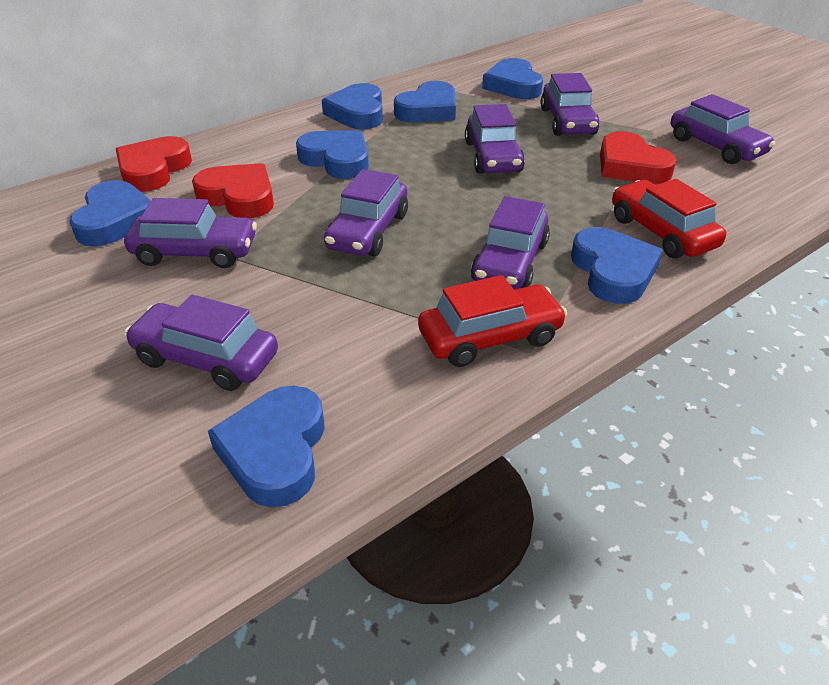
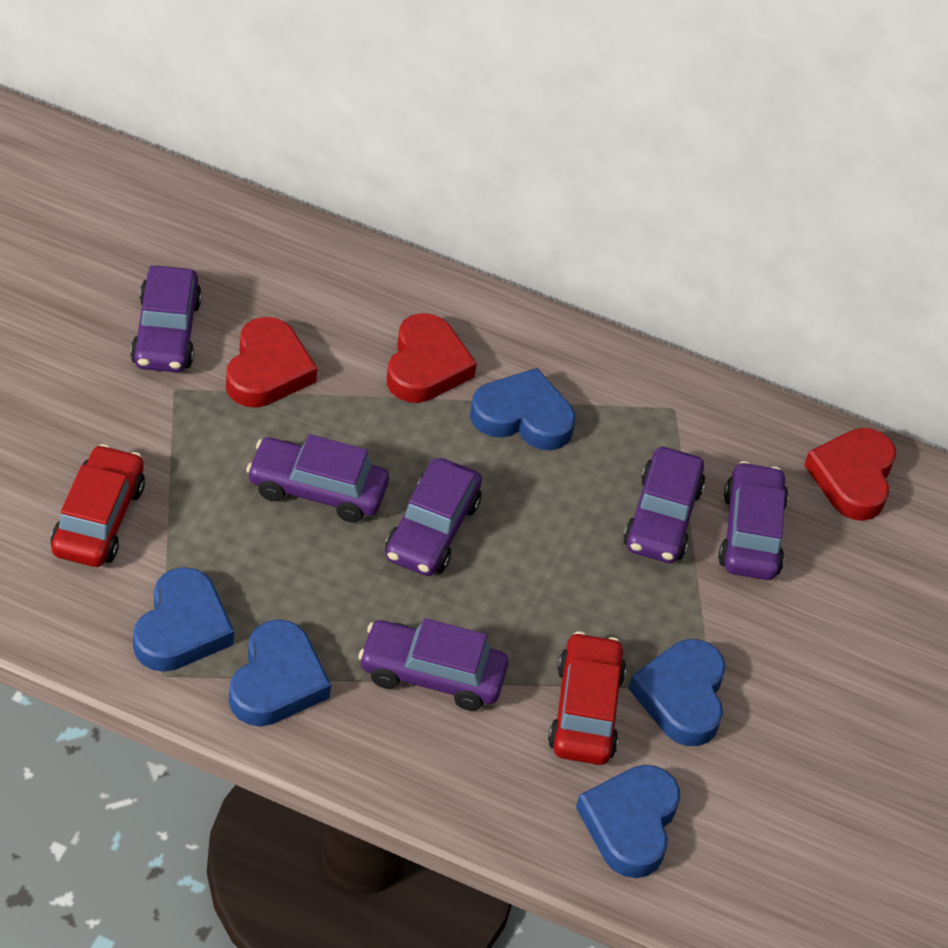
blue heart: [69,180,151,247] [208,386,325,507] [296,130,369,179] [322,83,383,129] [394,81,456,123] [482,58,543,99] [571,227,663,304] = 7 -> [133,567,234,672] [229,620,331,726] [470,368,575,450] [576,765,680,878] [628,639,726,746] = 5
purple car: [124,198,257,268] [124,295,278,391] [324,169,408,256] [465,104,525,174] [471,196,550,290] [541,73,600,136] [671,94,775,164] = 7 -> [130,266,202,372] [246,434,389,523] [358,618,508,711] [385,458,482,576] [623,447,705,563] [718,461,788,580] = 6

